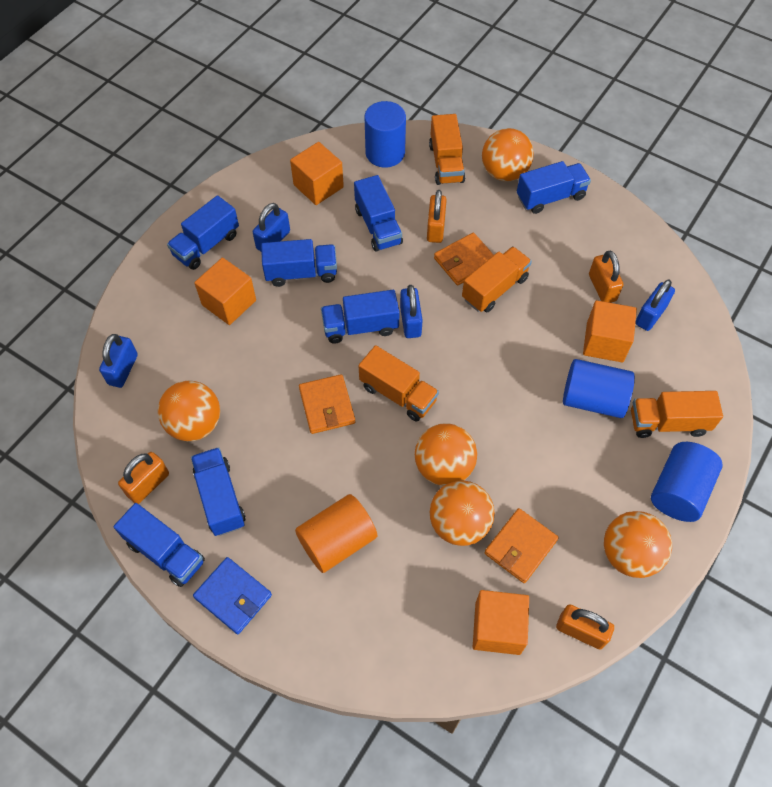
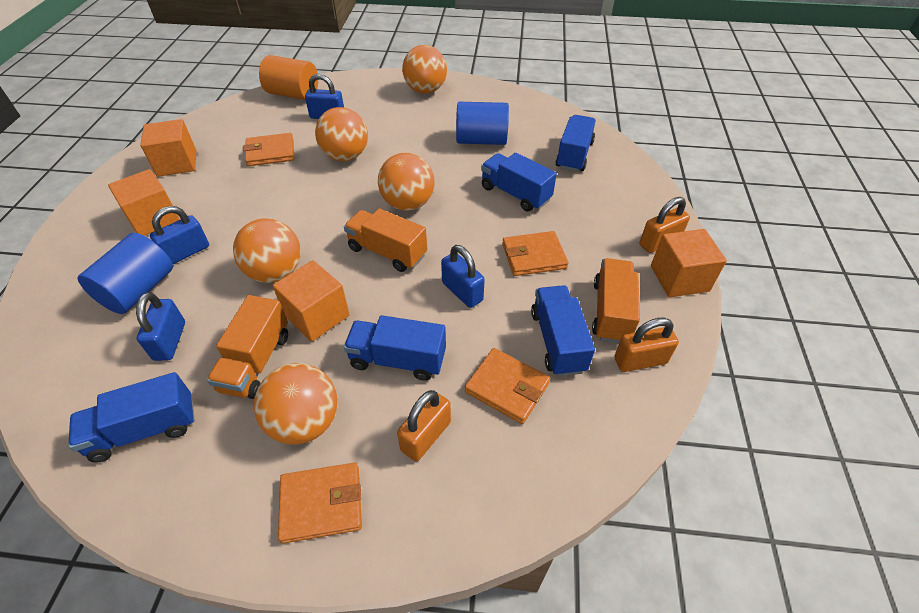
blue cylinder: [364,101,406,167] [563,359,635,418] [651,442,723,522] = 3 -> [78,233,173,314] [456,102,509,145] = 2
blue truck: [113,503,205,587] [167,195,239,270] [191,447,245,536] [261,239,337,287] [321,290,400,344] [354,175,403,252] [517,161,591,214] = 7 -> [68,372,195,463] [344,315,446,381] [481,153,557,212] [531,285,595,376] [556,115,596,172] = 5
blue wallet: [193,557,272,634] = 1 -> none = 0
orange padlock: [118,452,169,504] [427,190,447,243] [556,604,614,650] [589,251,623,303] = 4 -> [397,390,451,461] [615,318,679,372] [640,197,690,253] = 3
orange truck: [358,345,439,422] [429,114,465,185] [462,246,532,312] [631,391,723,438] = 4 -> [207,295,288,399] [344,209,427,272] [592,258,640,343] = 3
orange wallet: [299,374,355,434] [434,233,494,286] [484,508,559,583] = 3 -> [243,133,294,166] [278,463,362,544] [465,348,550,424] [502,231,569,276] = 4

